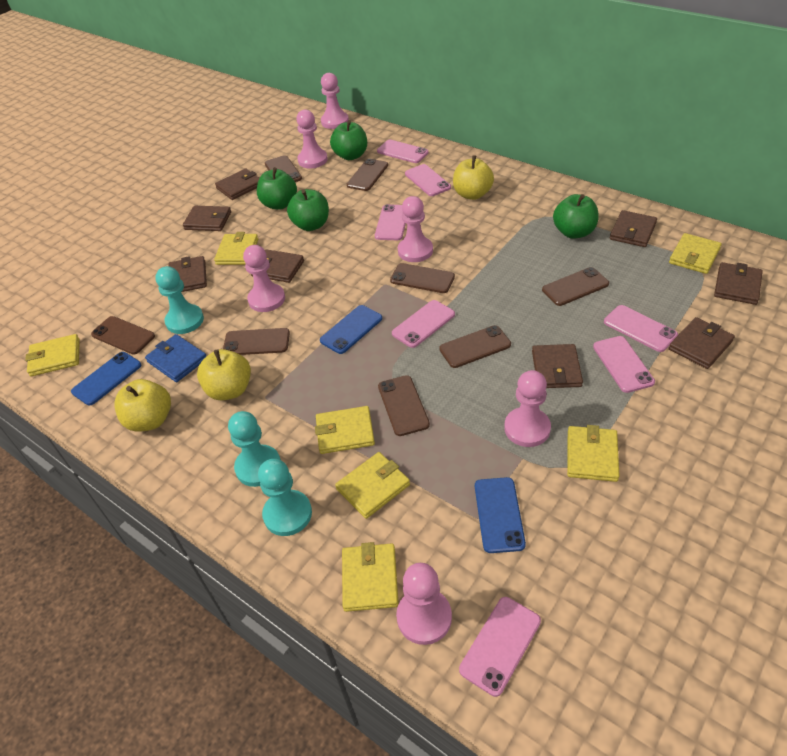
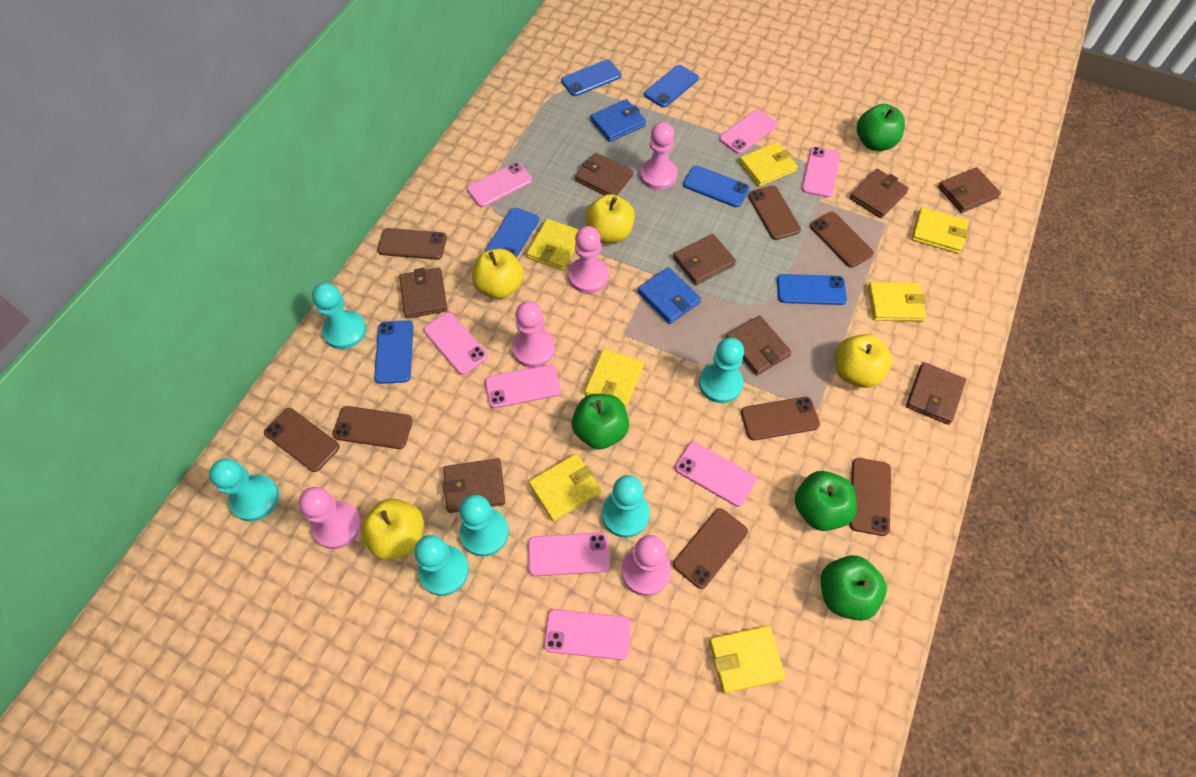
blue phone: [71,352,141,405] [320,305,382,354] [475,477,526,553] = 3 -> [374,320,413,384] [485,208,539,258] [561,60,621,96] [644,65,699,108] [683,165,750,207] [777,274,847,305] = 6
blue wallet: [145,334,207,382] = 1 -> [590,99,646,142] [638,267,701,324] = 2
pink pawn: [243,245,285,312] [296,110,328,168] [321,73,349,129] [396,563,452,645] [398,196,433,262] [504,370,551,447] = 6 -> [299,487,362,549] [512,301,555,368] [568,226,609,293] [622,535,671,596] [640,122,678,190] = 5
pink phone: [375,204,406,240] [377,140,429,163] [392,300,455,348] [405,164,451,196] [459,597,541,697] [593,336,655,393] [604,305,678,352] = 7 -> [424,312,488,375] [467,162,532,207] [485,364,561,408] [528,532,610,576] [544,609,631,660] [675,442,756,507] [719,109,778,154] [802,147,840,198] = 8
turquoise pawn: [155,266,204,334] [228,411,281,487] [258,459,312,536] = 3 -> [209,458,279,521] [312,283,366,349] [414,535,469,596] [459,494,509,556] [602,475,650,538] [699,338,744,403] = 6
yellow apple: [114,379,171,432] [197,349,251,400] [453,155,494,200] = 3 -> [360,498,423,560] [472,249,524,299] [585,194,635,243] [835,334,892,388] = 4

